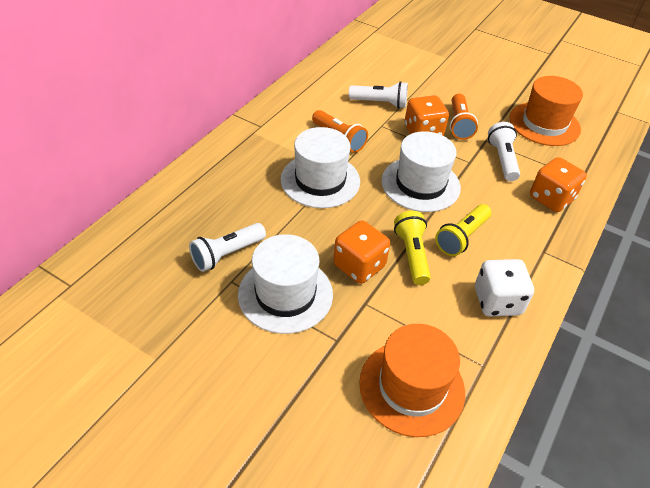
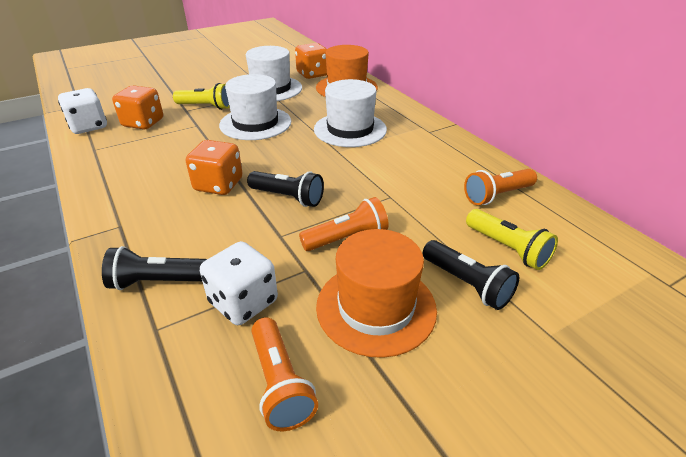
black flashlight: none = 0 -> [102,246,207,290] [247,171,324,207] [423,240,519,310] = 3
orange flashlight: [312,110,368,153] [450,94,478,140] = 2 -> [251,317,318,431] [299,197,389,251] [464,169,537,205] = 3
white dice: [475,259,534,316] = 1 -> [58,88,107,134] [200,241,278,325] = 2
white flashlight: [189,223,266,272] [349,81,408,109] [488,122,520,181] = 3 -> none = 0

